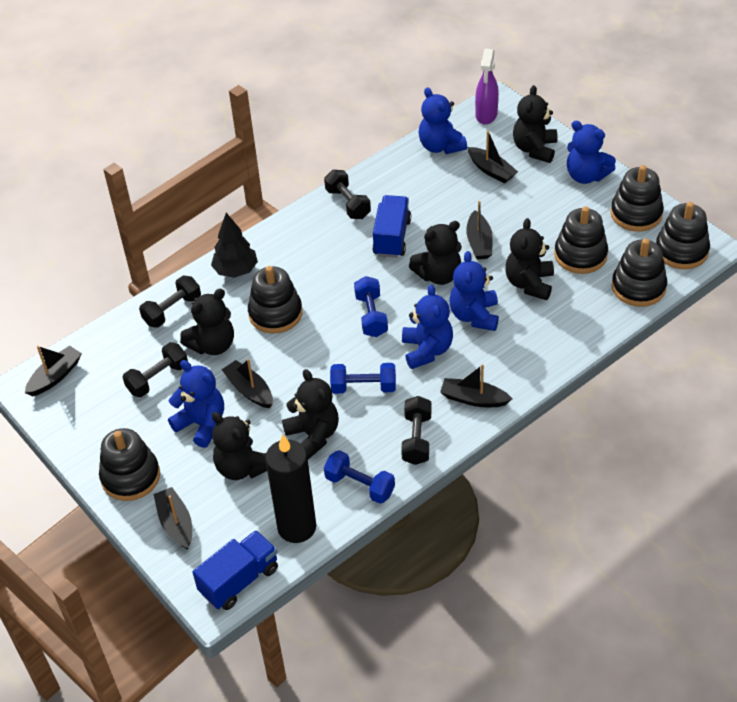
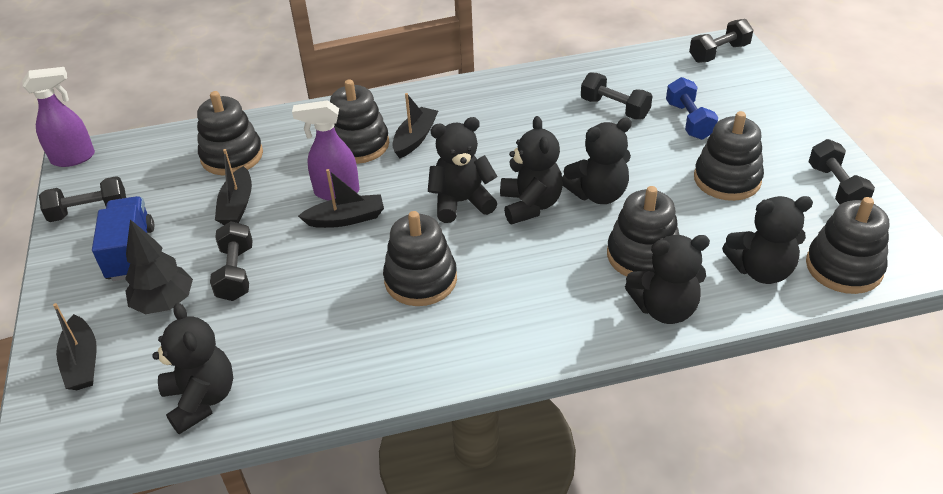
black boat: [25,345,82,396] [154,487,192,550] [221,359,273,408] [440,364,512,407] [466,201,493,260] [467,131,518,183] = 6 -> [53,303,97,390] [215,149,252,225] [298,169,384,228] [393,93,438,158] = 4
black candle: [265,435,316,543] = 1 -> none = 0
black dumbbell: [123,342,188,397] [139,276,201,328] [324,170,371,219] [401,396,431,465] = 4 -> [39,176,126,222] [210,221,253,301] [581,72,652,120] [689,19,753,63] [809,139,875,205] = 5
blue dumbbell: [324,450,395,504] [330,363,396,394] [354,276,388,337] = 3 -> [666,77,718,140] = 1
blue teddy bear: [168,360,224,448] [402,284,453,369] [418,87,467,154] [449,251,499,331] [567,121,616,184] = 5 -> none = 0
blue truck: [193,530,278,610] [372,195,411,258] = 2 -> [92,196,155,281] = 1
purple spray bottle: [475,49,499,125] = 1 -> [22,67,95,167] [292,100,360,201] = 2

